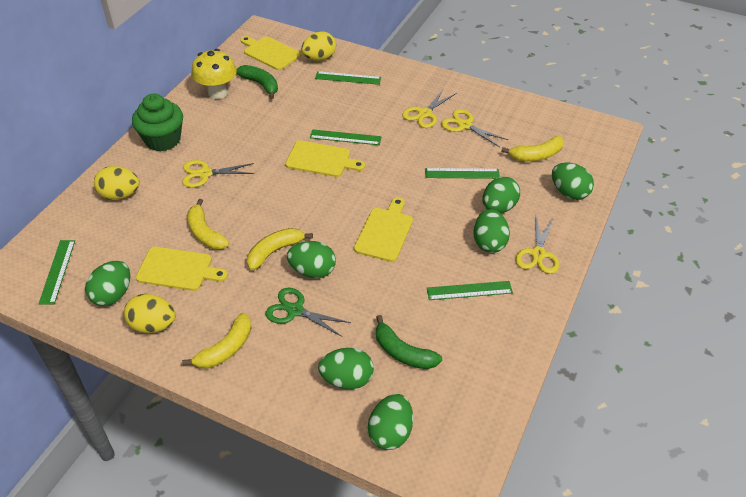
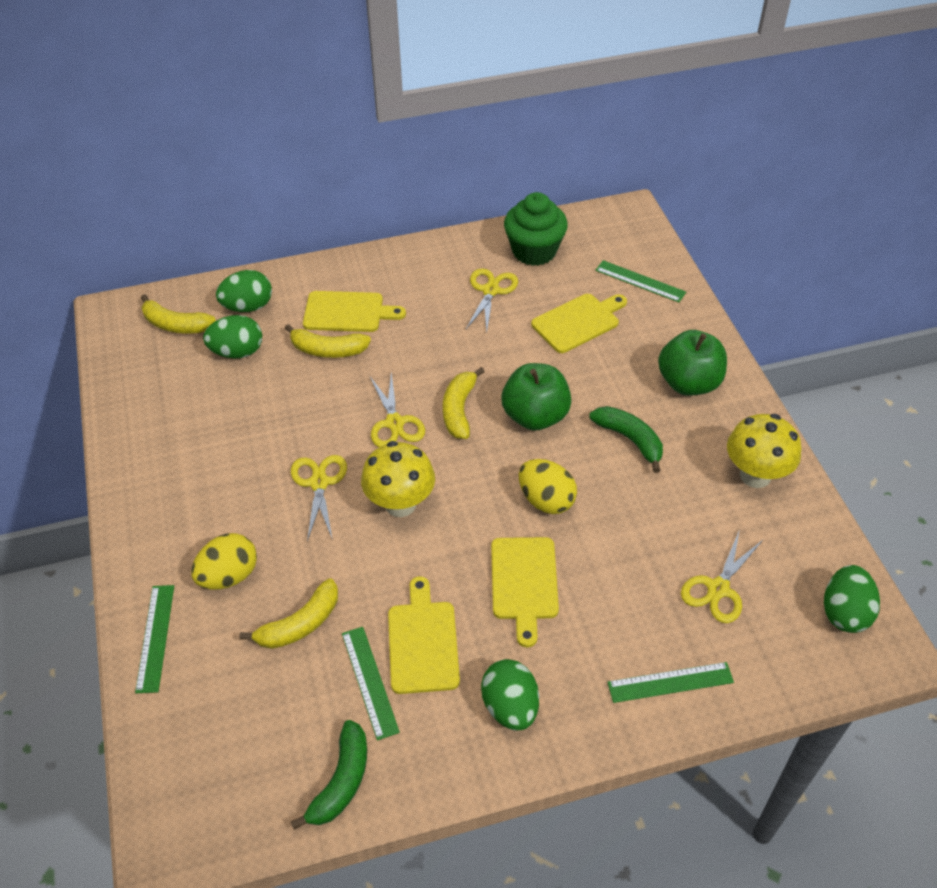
green apple: none = 0 -> [501,363,571,431] [658,330,727,396] = 2
green egg: [85,261,130,306] [287,241,336,278] [318,348,374,389] [368,394,413,450] [473,209,510,253] [482,177,520,213] [552,162,594,200] = 7 -> [203,315,262,358] [216,270,272,312] [481,659,539,731] [824,565,880,633] = 4
green ruler: [39,240,75,305] [310,129,381,145] [315,71,381,85] [425,168,500,179] [427,281,513,300] = 5 -> [135,585,174,693] [342,627,400,741] [595,260,686,302] [608,662,734,703] = 4
green scissors: [265,288,351,337] = 1 -> none = 0
yellow egg: [94,166,140,200] [124,294,176,333] [301,32,336,61] = 3 -> [191,533,257,590] [519,459,577,514] = 2
yellow mushroom: [192,49,237,99] = 1 -> [361,441,435,517] [727,414,801,488] = 2

